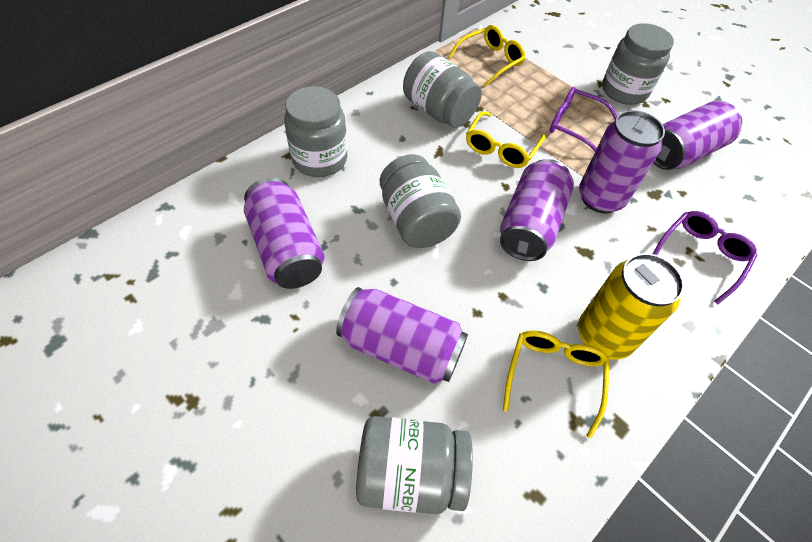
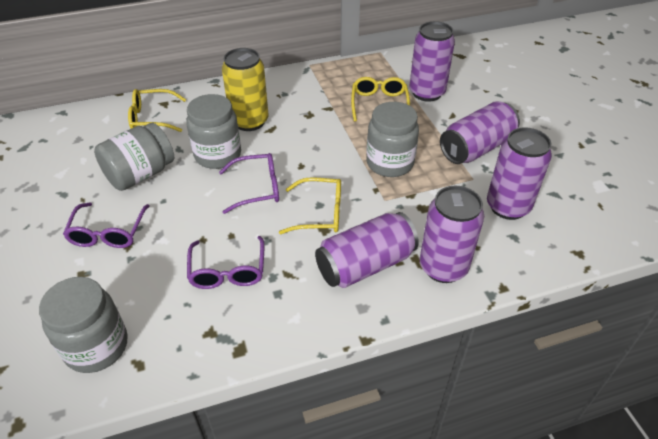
grey jar: [284,86,347,177] [356,416,473,514] [380,154,461,248] [403,51,482,128] [602,23,674,105] = 5 -> [39,277,128,373] [94,123,174,191] [186,94,241,169] [366,102,419,177] = 4
purple glasses: [550,87,617,152] [653,211,757,304] = 2 -> [63,202,150,248] [187,236,264,289] [219,153,279,214] = 3

